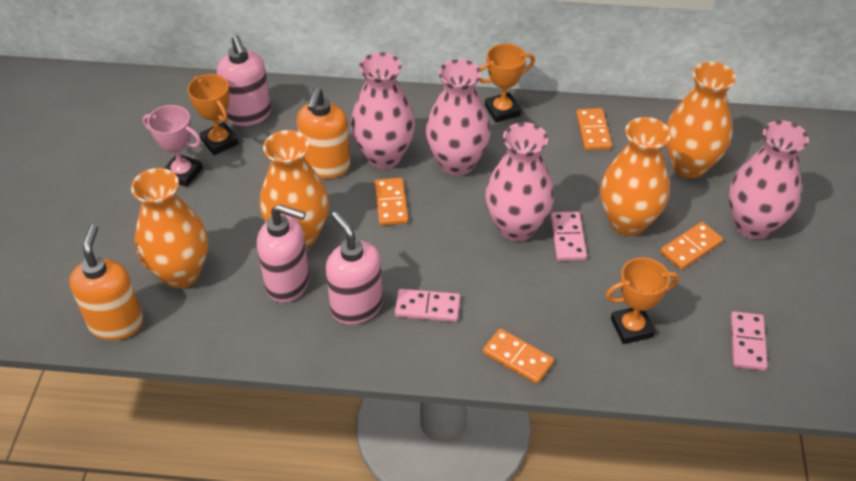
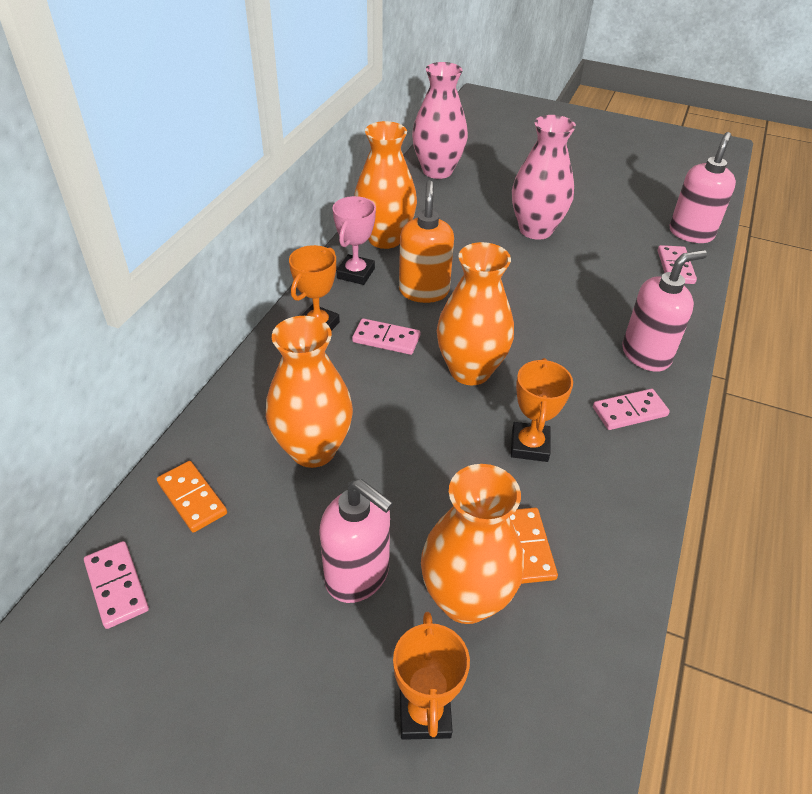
orange domino: [375,178,408,226] [483,328,554,384] [576,108,612,150] [660,222,723,270] = 4 -> [157,461,227,533] [510,508,558,584] = 2
orange soap dispenser: [69,225,143,340] [297,87,351,178] = 2 -> [399,180,454,303] = 1
pink domino: [395,289,460,322] [550,212,587,261] [730,311,767,371] = 3 -> [84,541,149,629] [352,318,420,355] [593,389,670,430] [658,245,697,284] = 4
pink vase: [351,52,415,169] [426,59,490,176] [485,122,554,241] [729,120,809,239] = 4 -> [412,62,468,179] [512,115,576,240] = 2

